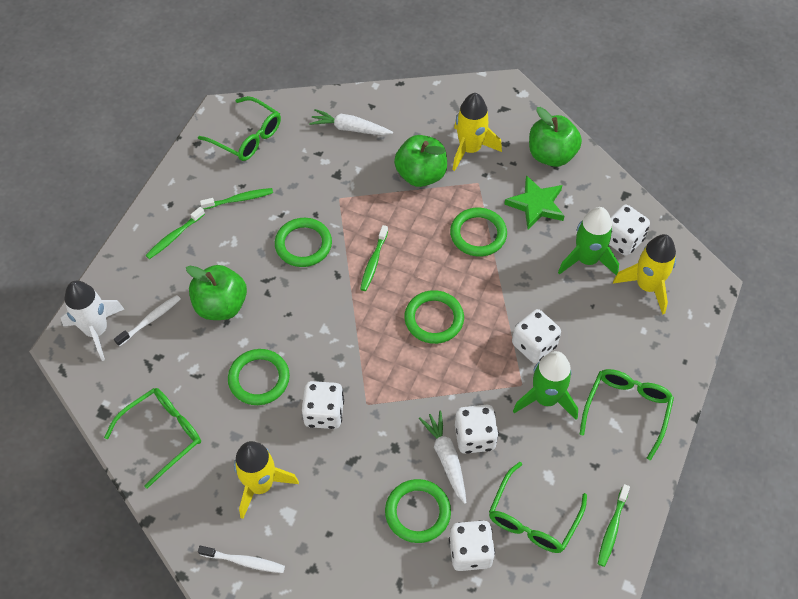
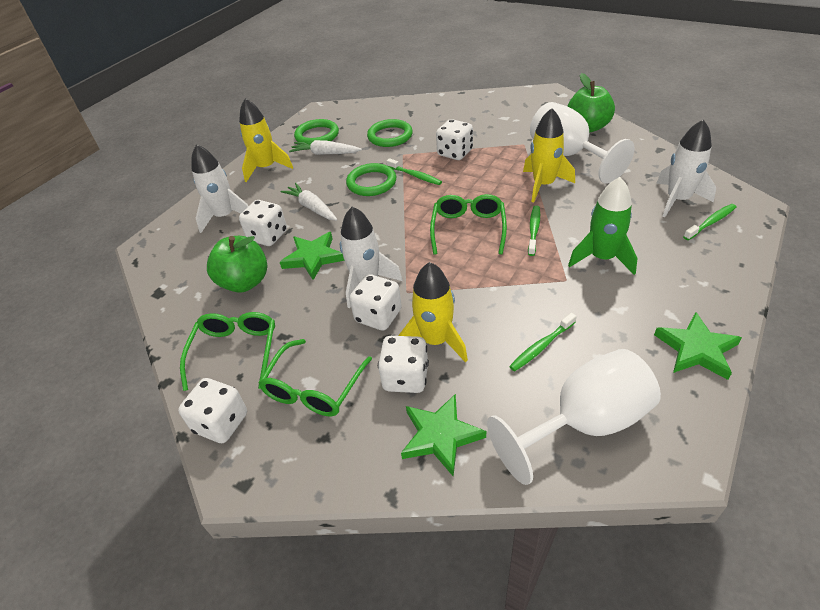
green apple: [186,265,247,320] [394,135,447,187] [529,107,582,167] = 3 -> [207,236,267,293] [568,73,615,132] = 2
green glasses: [104,388,201,489] [198,96,281,161] [489,462,587,553] [580,369,674,460] = 4 -> [180,312,275,391] [259,339,372,416] [430,194,507,255] = 3
green ring: [228,349,290,405] [275,218,332,267] [385,479,451,543] [404,290,464,344] [450,208,507,256] = 5 -> [294,119,339,145] [346,163,396,196] [367,119,413,147] = 3
green rocket: [513,351,578,420] [558,207,619,275] = 2 -> [568,177,637,275] = 1
green star: [504,175,564,229] = 1 -> [280,232,345,280] [401,394,486,476] [654,312,742,380] = 3
white goblet: none = 0 -> [487,349,661,485] [530,102,635,184] = 2
white rocket: [61,281,124,361] = 1 -> [191,144,248,233] [340,206,403,308] [656,119,716,217] = 3
white toothbrush: [114,295,181,346] [198,546,285,573] = 2 -> none = 0

